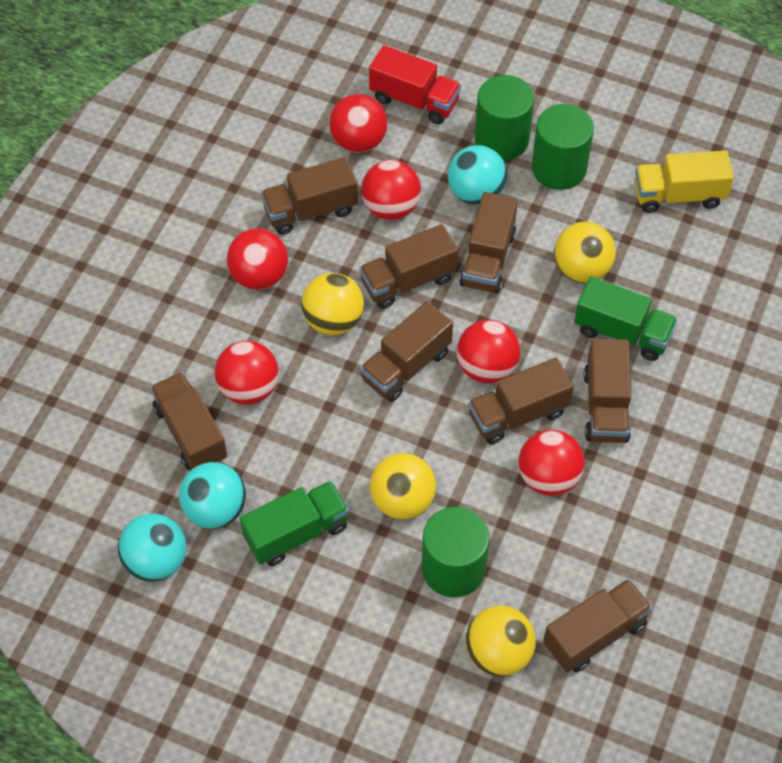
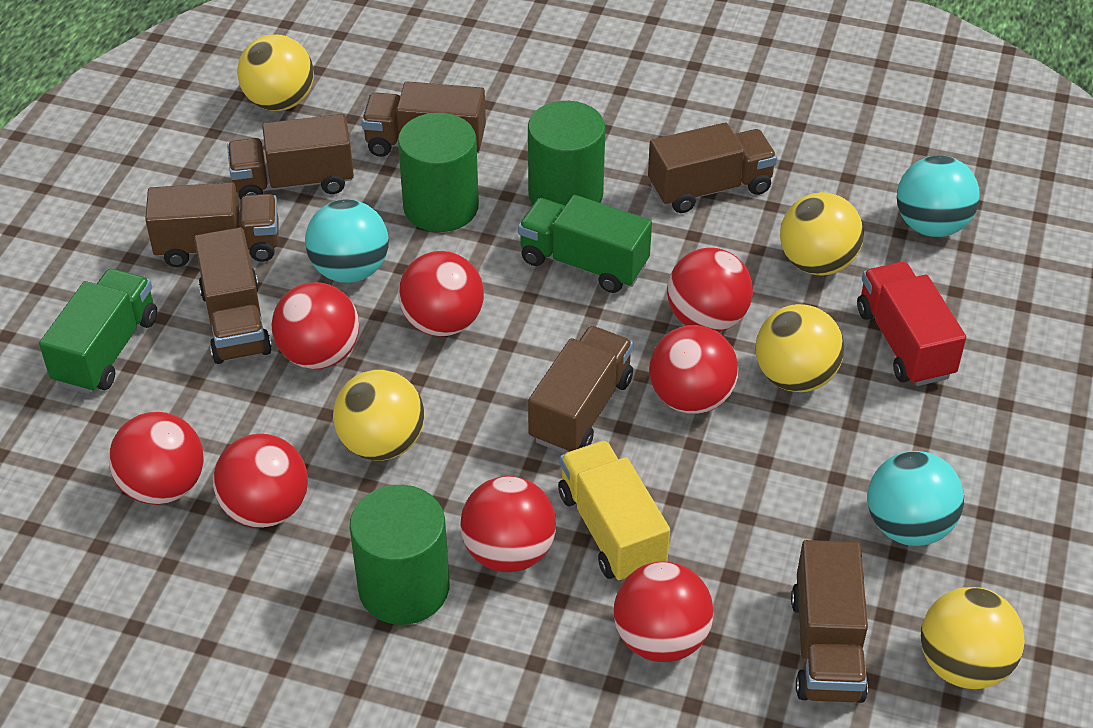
brown truck: [150,372,227,470] [261,157,358,235] [359,224,459,309] [360,301,453,402] [459,192,518,294] [468,358,574,444] [543,579,652,672] [584,338,631,443] = 8 -> [145,182,279,267] [194,227,272,364] [227,114,354,200] [362,81,486,157] [528,326,633,454] [648,123,777,213] [791,540,868,703] = 7
red ball: [215,341,279,405] [227,228,288,290] [329,94,388,153] [361,160,421,220] [457,320,520,383] [518,430,585,496] = 6 -> [109,412,204,505] [213,434,308,528] [272,282,359,369] [398,251,484,337] [460,476,556,572] [614,561,714,662] [649,325,739,414] [667,248,753,332] = 8
yellow ball: [302,273,364,335] [370,453,436,520] [466,606,536,677] [554,222,616,283] = 4 -> [237,34,314,111] [333,370,424,461] [756,304,844,392] [780,192,864,276] [921,587,1025,689] = 5

